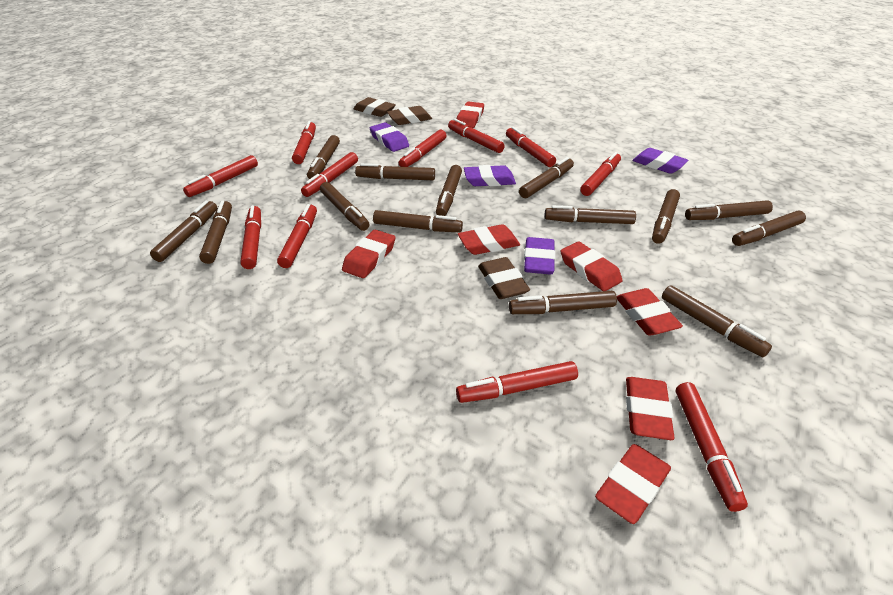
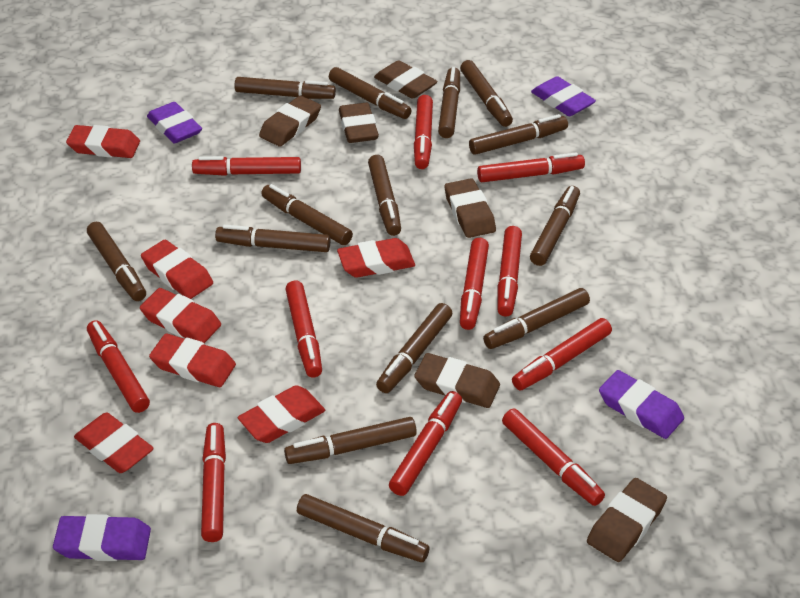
brown eraser: [354,97,396,117] [387,106,432,125] [478,257,530,299] = 3 -> [259,95,321,147] [339,103,379,143] [374,60,438,99] [414,353,500,408] [444,178,496,238] [587,478,667,562] = 6

